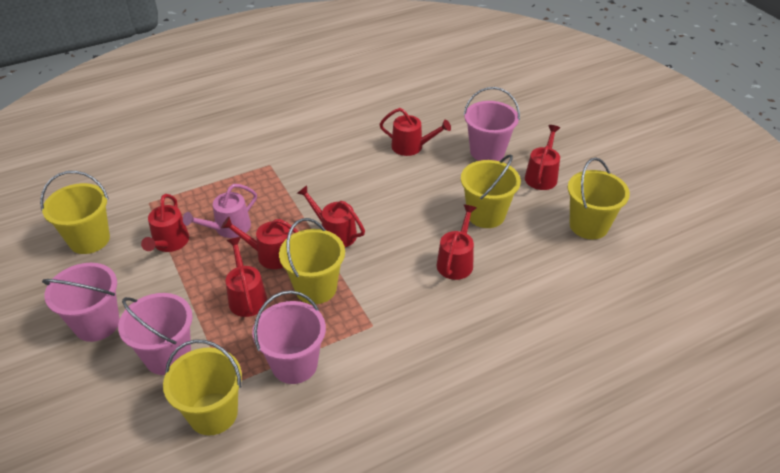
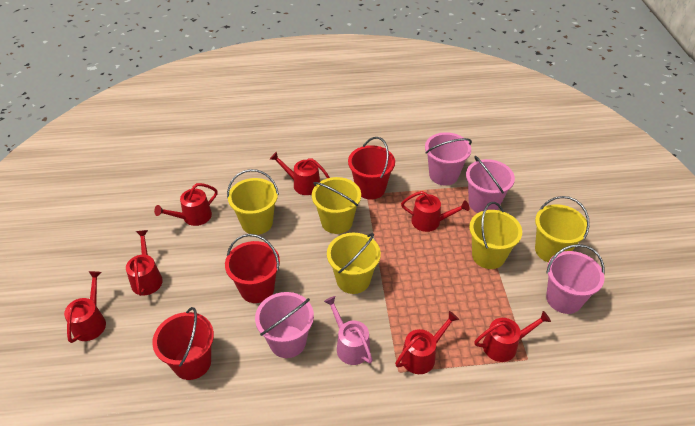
red bucket: none = 0 -> [152,307,214,380] [225,234,280,303] [348,137,395,200] = 3

